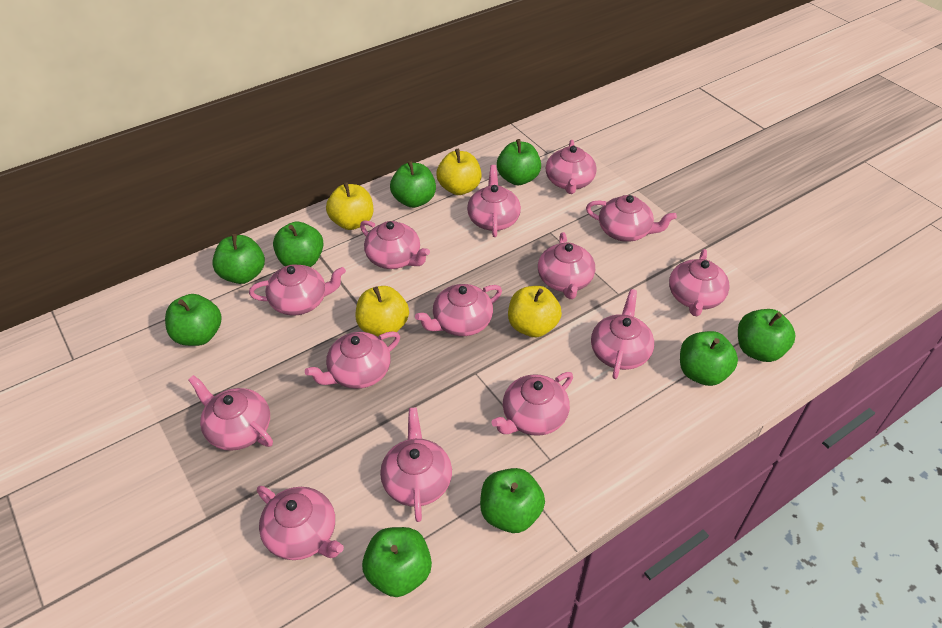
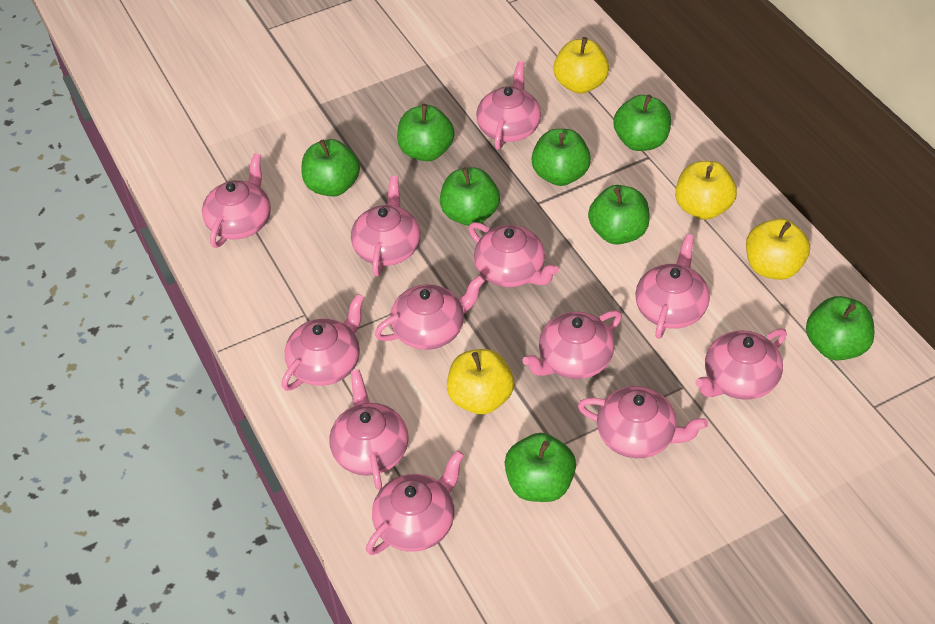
green apple: [165,294,222,346] [212,234,265,284] [273,222,324,267] [362,527,432,597] [390,161,436,208] [480,468,545,533] [497,139,541,185] [680,331,738,386] [738,309,796,362] = 9 -> [302,139,360,197] [397,104,454,161] [440,167,500,226] [504,433,576,502] [531,129,591,186] [588,185,650,245] [613,95,671,151] [806,296,875,361] = 8
pink teapot: [188,375,273,451] [249,265,346,316] [257,486,344,560] [305,331,400,389] [360,220,430,269] [380,408,452,522] [415,284,502,336] [467,165,521,237] [491,372,573,436] [538,232,595,299] [546,140,597,194] [586,195,677,242] [591,289,654,379] [669,249,730,316] = 14 -> [202,153,271,248] [282,294,364,391] [329,369,409,490] [351,176,421,276] [366,450,464,555] [375,275,485,350] [469,222,559,287] [476,61,541,150] [522,310,622,379] [578,386,708,458] [635,234,710,339] [695,328,787,400] = 12

